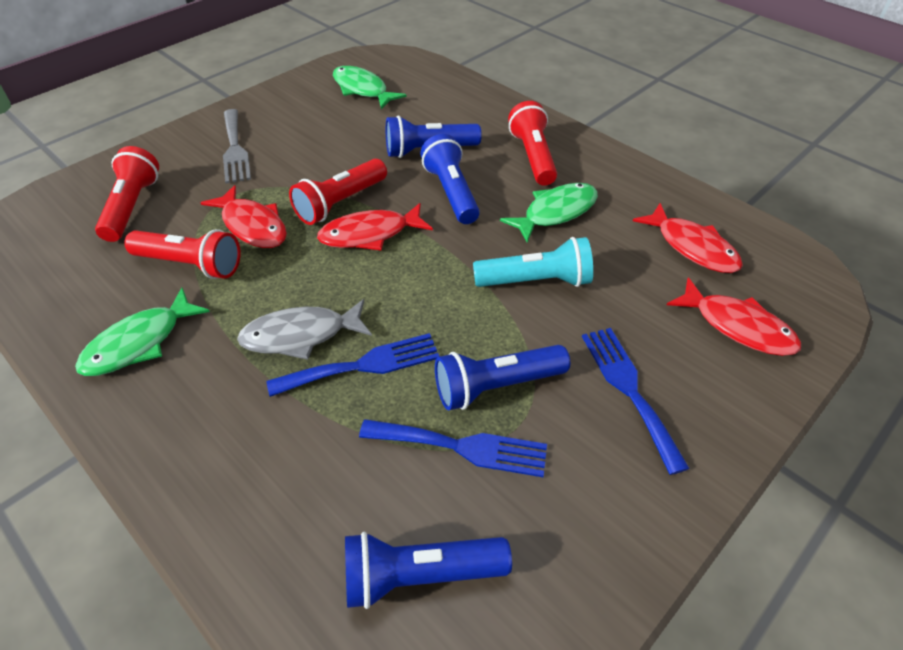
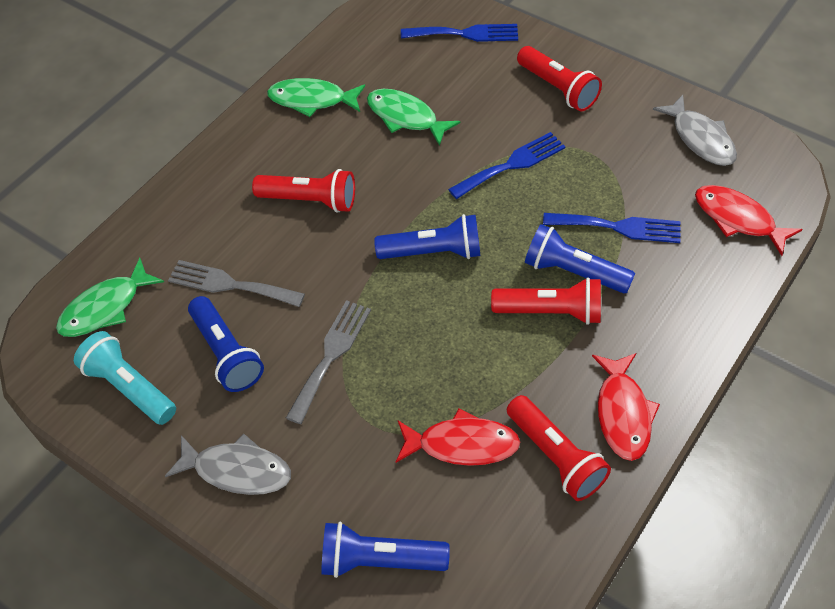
grey fish: [237,299,372,360] = 1 -> [165,433,291,495] [653,95,737,166] = 2
grey fork: [223,109,251,183] = 1 -> [168,260,305,307] [286,300,371,424] = 2
red fish: [201,185,287,248] [317,203,433,251] [633,203,743,273] [667,277,801,356] = 4 -> [396,408,520,466] [592,353,660,461] [695,185,803,256] = 3

